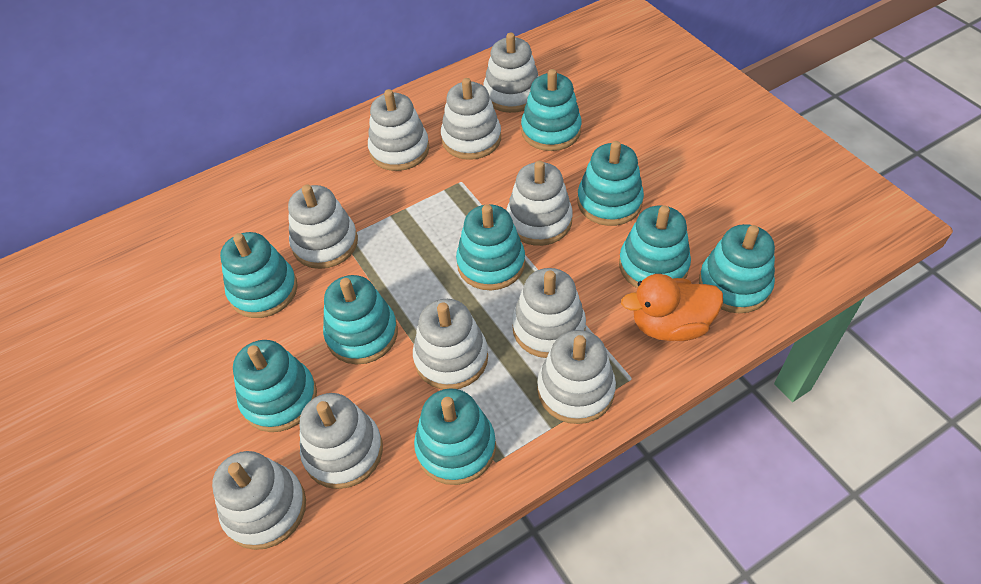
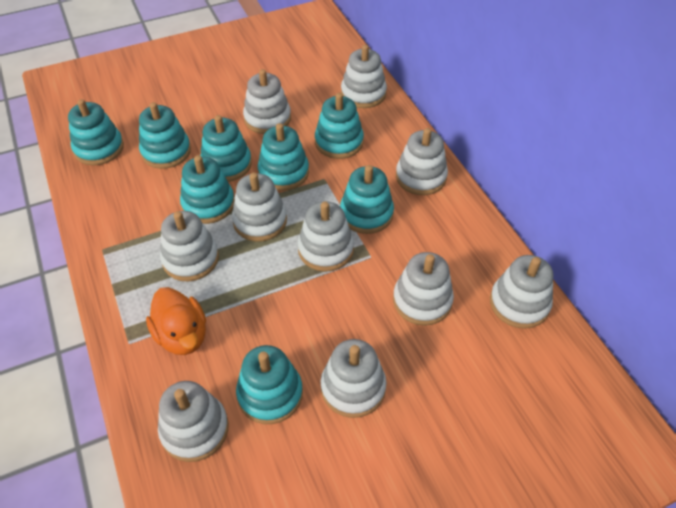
turquoise stacking toy: [220,232,298,318] [233,340,317,432] [323,275,398,365] [414,389,496,485] [456,204,525,290] [521,69,582,151] [577,141,644,226] [619,205,691,288] [699,224,775,313] = 9 -> [68,99,124,165] [139,102,191,169] [180,155,235,224] [200,115,252,182] [236,345,303,424] [258,123,309,191] [315,93,364,159] [340,165,394,234] = 8

